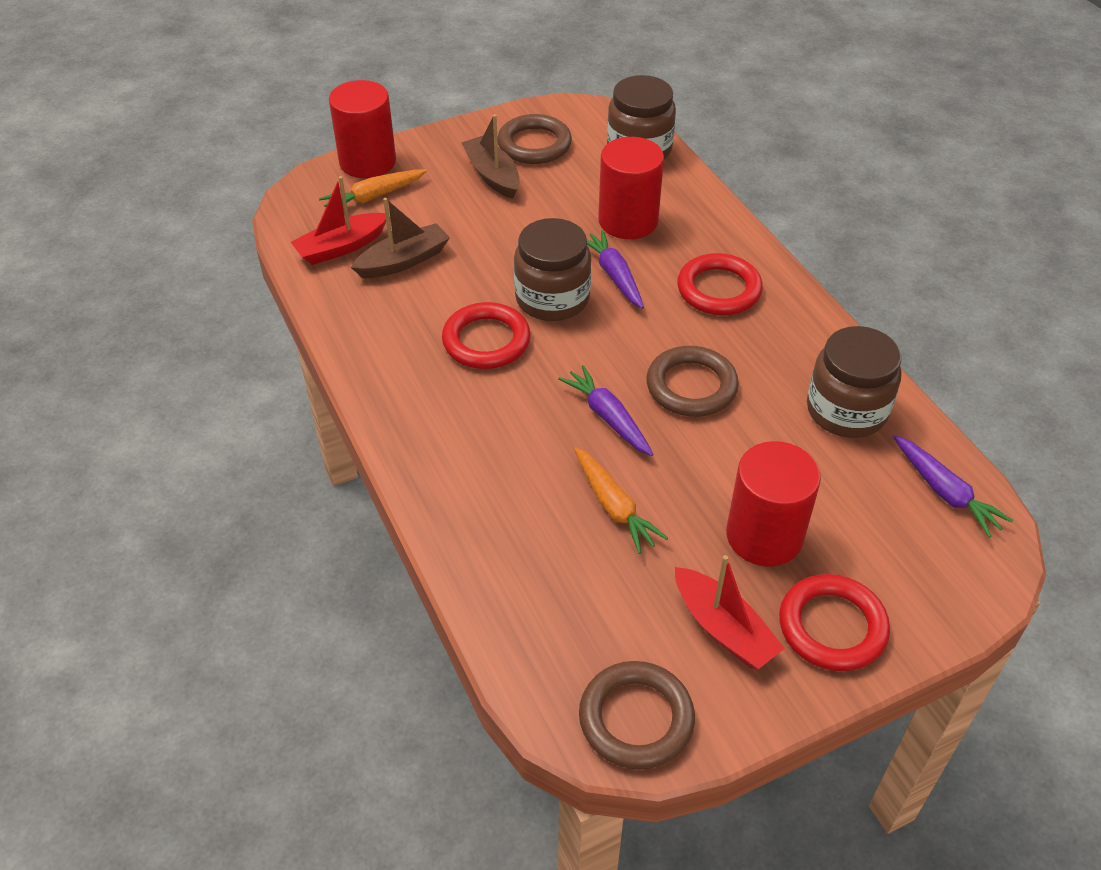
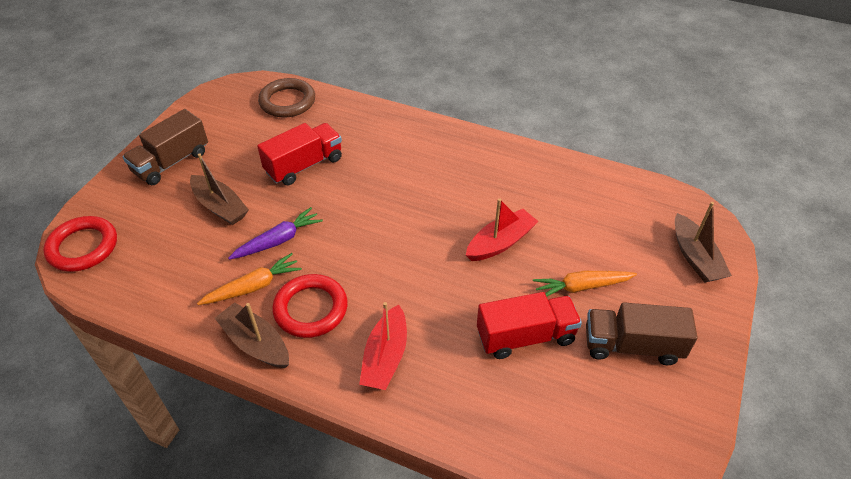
brown boat: [351,198,450,278] [461,114,520,199] = 2 -> [190,153,249,225] [215,302,289,368] [675,202,732,283] = 3
brown jar: [514,218,591,321] [607,75,676,159] [807,326,902,438] = 3 -> none = 0
brown ring: [497,114,572,164] [579,661,695,769] [646,346,739,417] = 3 -> [258,78,315,118] = 1
brown truck: none = 0 -> [122,109,208,185] [586,302,698,365] = 2
purple carrot: [558,365,654,456] [587,230,644,309] [893,435,1013,537] = 3 -> [228,207,323,260] = 1
red cylinder: [329,80,396,178] [598,137,664,239] [726,441,821,567] = 3 -> none = 0
red ring: [442,302,531,369] [677,253,763,315] [779,574,890,671] = 3 -> [43,216,117,272] [272,274,348,338] = 2
red truck: none = 0 -> [257,123,342,185] [477,292,582,359] = 2

